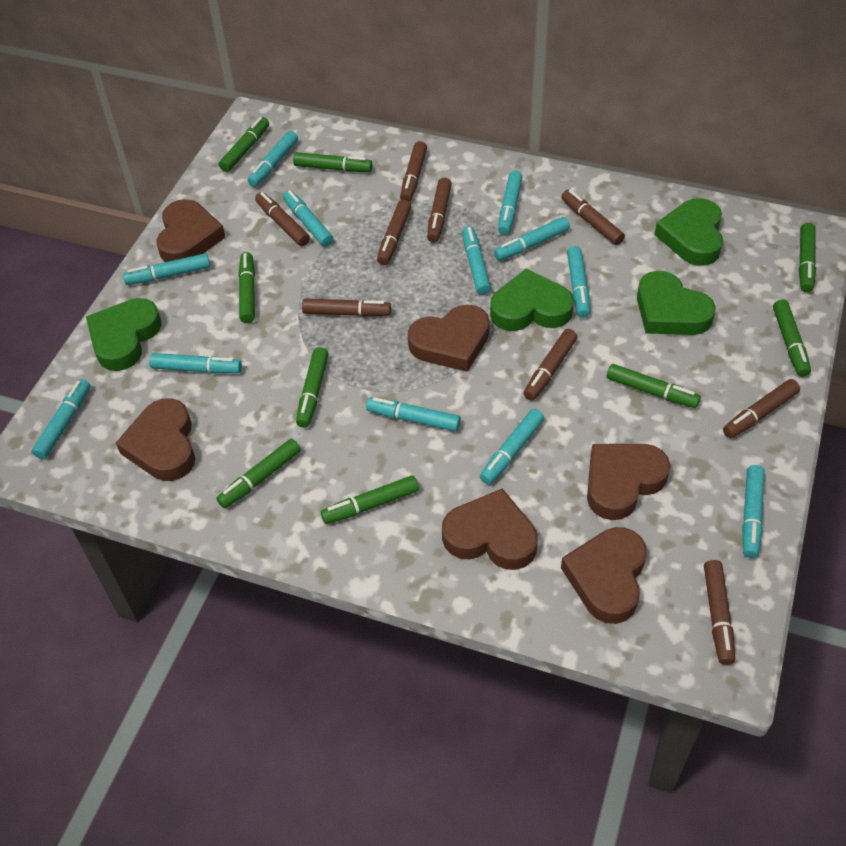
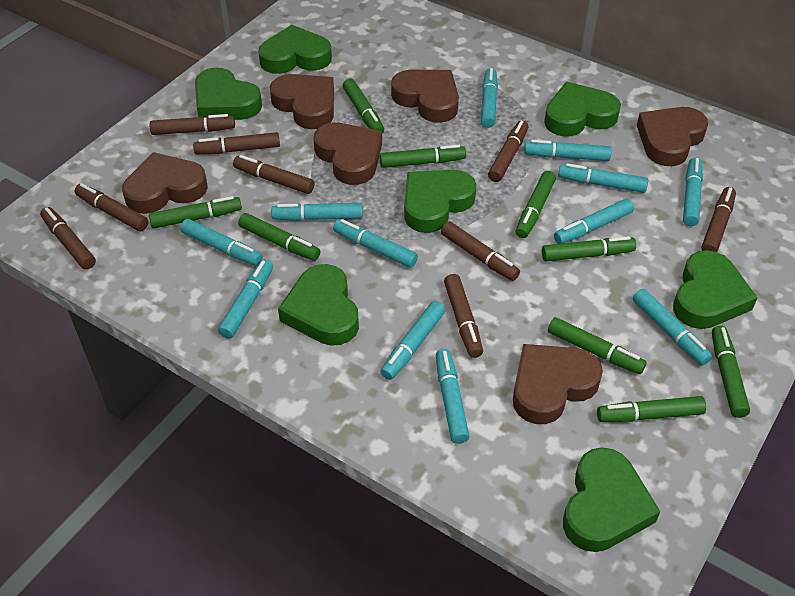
green heart: [86,298,162,371] [490,268,574,331] [637,271,716,335] [654,198,723,266] = 4 -> [195,67,262,120] [258,25,332,74] [278,264,359,346] [404,170,476,233] [544,82,621,137] [563,447,660,552] [673,250,758,329] = 7

